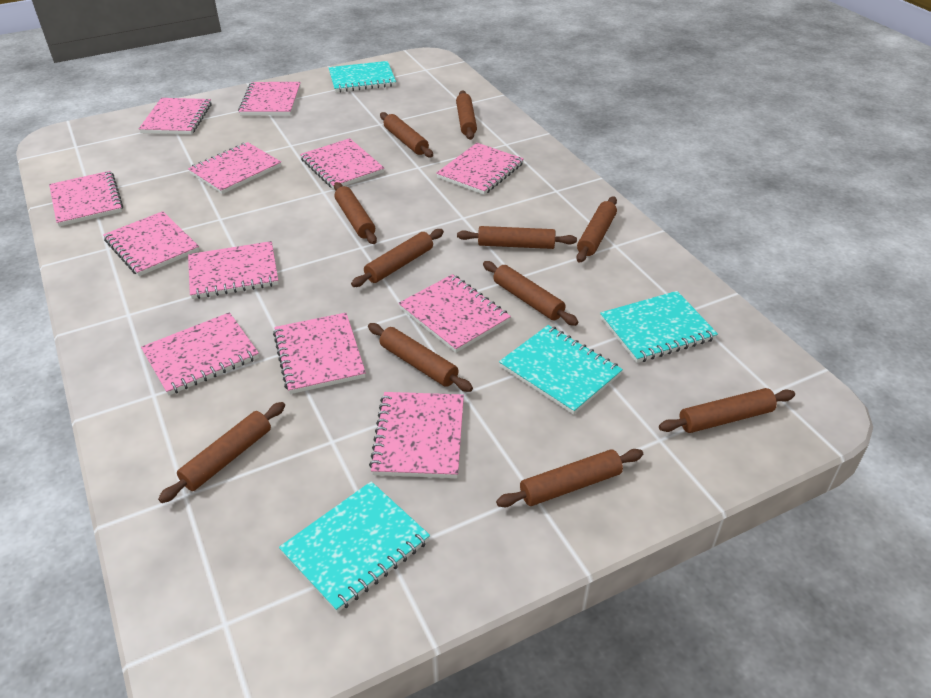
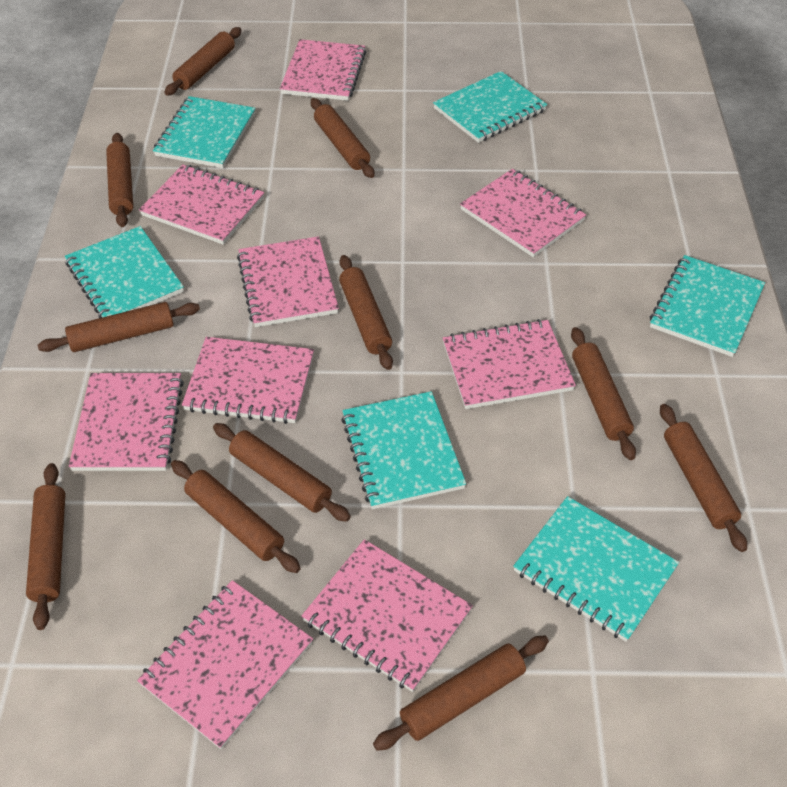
pink notebook: [49,171,123,227] [103,211,199,276] [139,98,212,135] [141,312,259,396] [188,142,281,194] [188,241,278,299] [238,82,301,115] [273,313,366,394] [300,138,384,190] [369,392,464,478] [398,274,511,353] [436,143,524,195] = 12 -> [69,373,184,471] [137,580,313,749] [139,165,264,245] [182,337,314,424] [237,236,339,327] [280,39,366,101] [302,539,473,692] [443,319,576,409] [460,169,586,257] = 9
turquoise notebook: [279,481,430,613] [329,61,396,93] [499,325,623,415] [600,291,718,363] = 4 -> [65,226,184,318] [153,96,256,168] [341,391,466,509] [433,71,547,143] [513,496,679,642] [650,255,765,357] = 6

